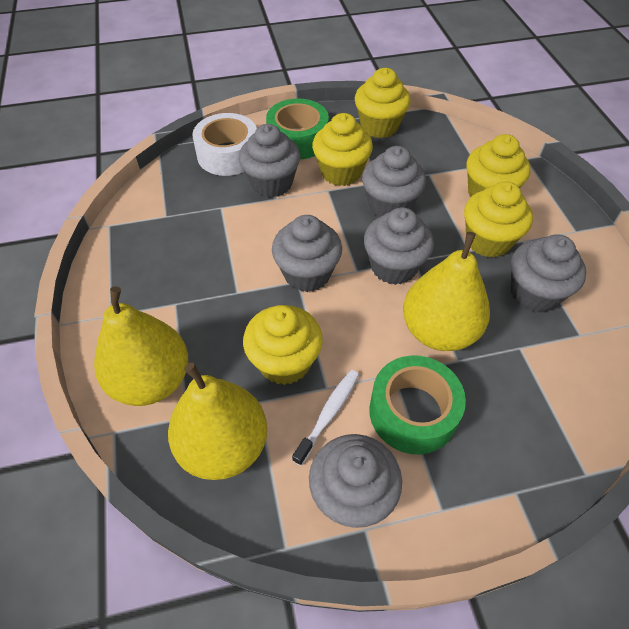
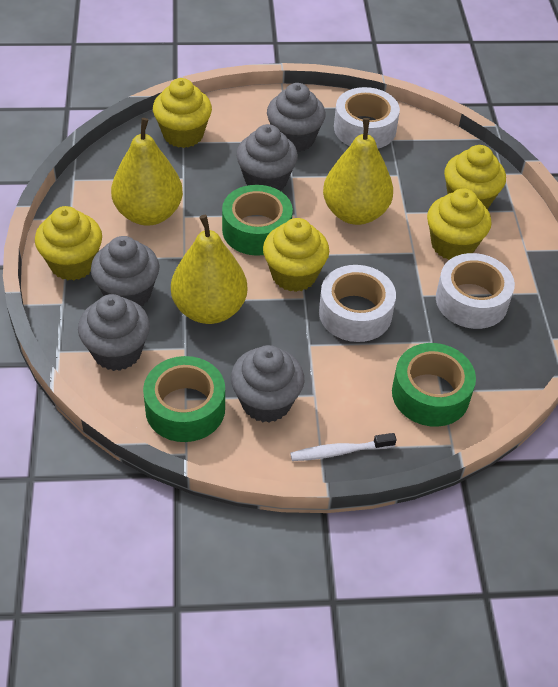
green tape: [266,99,329,159] [369,355,466,454] = 2 -> [143,356,225,442] [222,185,293,256] [392,343,476,427] = 3
grey cupcake: [239,124,300,198] [272,215,342,292] [309,434,402,528] [362,146,426,217] [364,207,434,285] [511,234,586,313] = 6 -> [78,294,150,371] [91,236,159,306] [231,345,304,423] [236,124,298,191] [267,83,326,152] = 5
white tape: [192,113,257,176] = 1 -> [319,265,396,342] [334,87,400,148] [436,253,515,329] = 3

